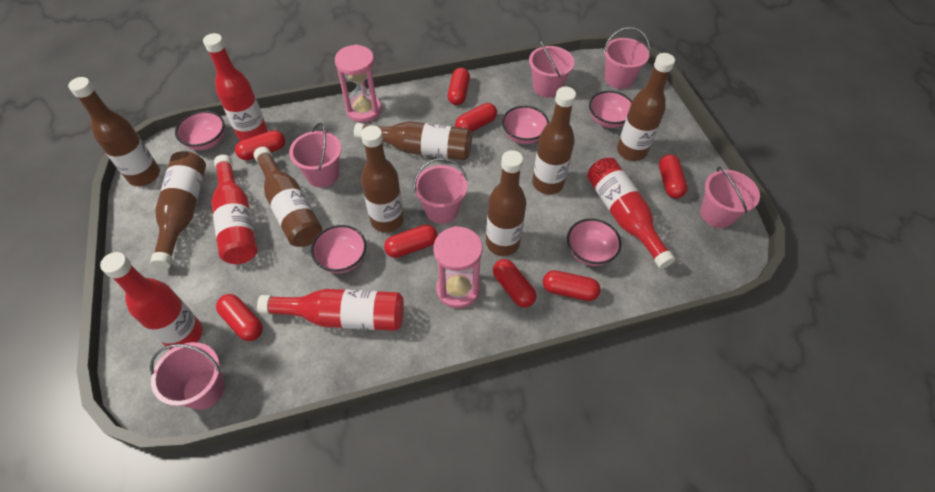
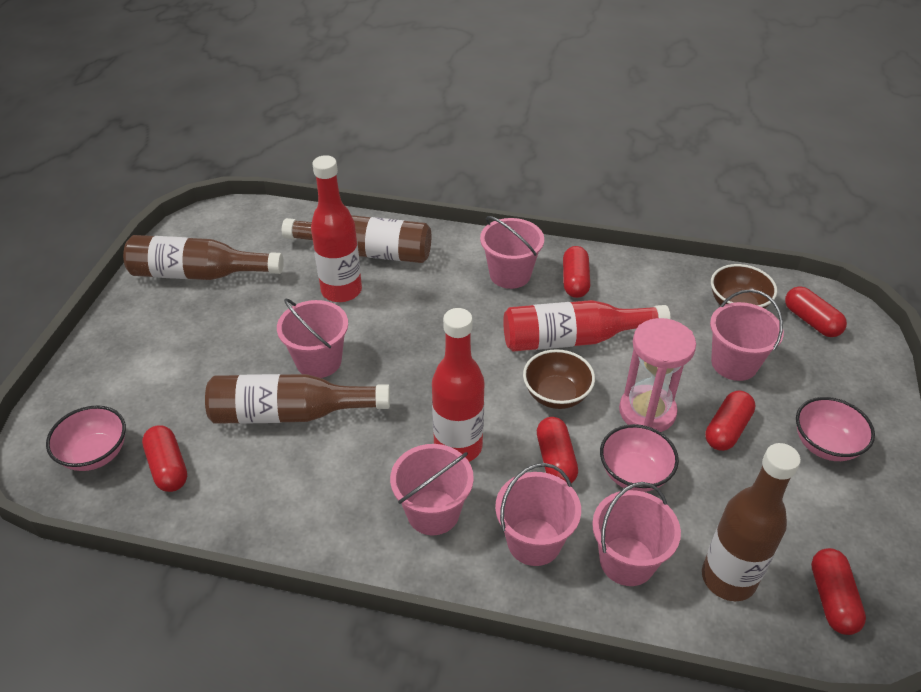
brown bottle: [68,77,160,186] [150,151,206,269] [253,147,322,247] [354,121,472,160] [361,125,404,233] [486,150,526,256] [532,87,576,194] [617,53,675,161] = 8 -> [123,235,284,280] [205,374,390,424] [282,215,431,263] [702,443,801,601] = 4
brown bowl: none = 0 -> [523,349,595,409] [711,264,777,309] = 2
pink bowl: [175,111,225,150] [311,225,366,273] [502,106,549,144] [567,218,621,266] [589,91,632,128] = 5 -> [46,405,126,471] [600,424,679,492] [796,397,875,461] = 3
pink hourglass: [335,44,382,123] [433,226,482,308] = 2 -> [619,318,696,432] = 1
red bottle: [100,252,203,350] [203,33,268,141] [211,155,257,264] [257,289,404,331] [587,158,675,269] = 5 -> [311,155,362,302] [432,308,485,462] [503,300,671,352] = 3
red capsule: [216,294,263,341] [235,130,285,160] [384,224,437,258] [448,68,470,105] [455,103,497,132] [493,259,536,308] [543,270,601,301] [659,154,688,199] = 8 -> [142,425,187,492] [537,417,578,483] [563,246,590,298] [705,390,755,451] [785,286,847,337] [811,548,866,635] = 6

